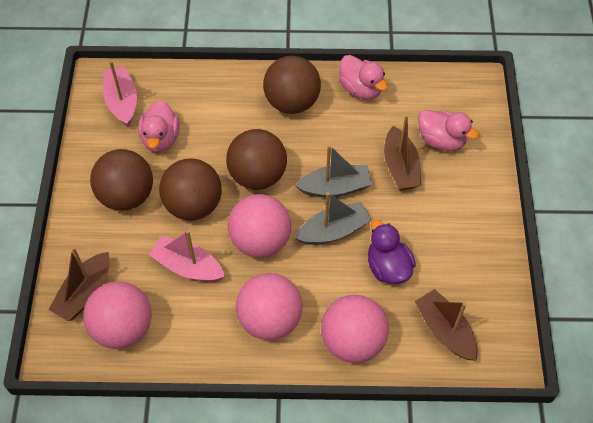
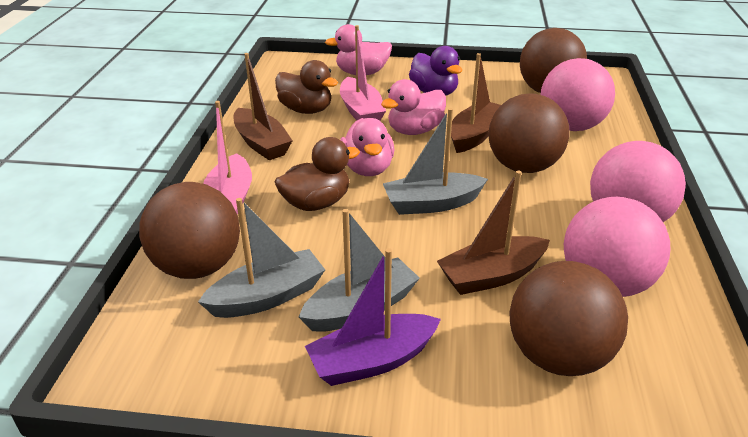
brown duck: none = 0 -> [275,60,338,114] [275,137,360,211] = 2
grey boat: [295,145,372,197] [295,192,372,245] = 2 -> [198,198,325,318] [299,209,420,332] [383,108,488,215] = 3
pink ball: [83,281,152,349] [228,194,291,258] [236,273,303,340] [321,295,389,363] = 4 -> [541,58,615,131] [564,197,670,297] [590,141,686,222] = 3
purple boat: none = 0 -> [305,248,441,386] = 1

